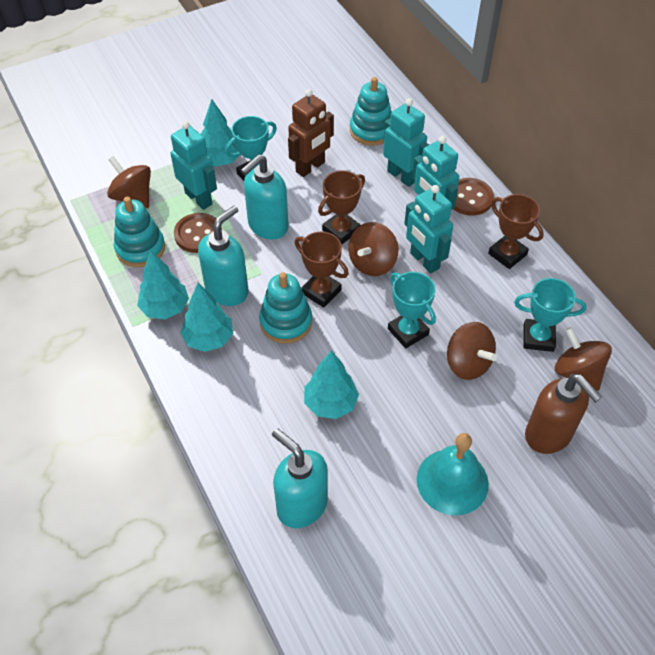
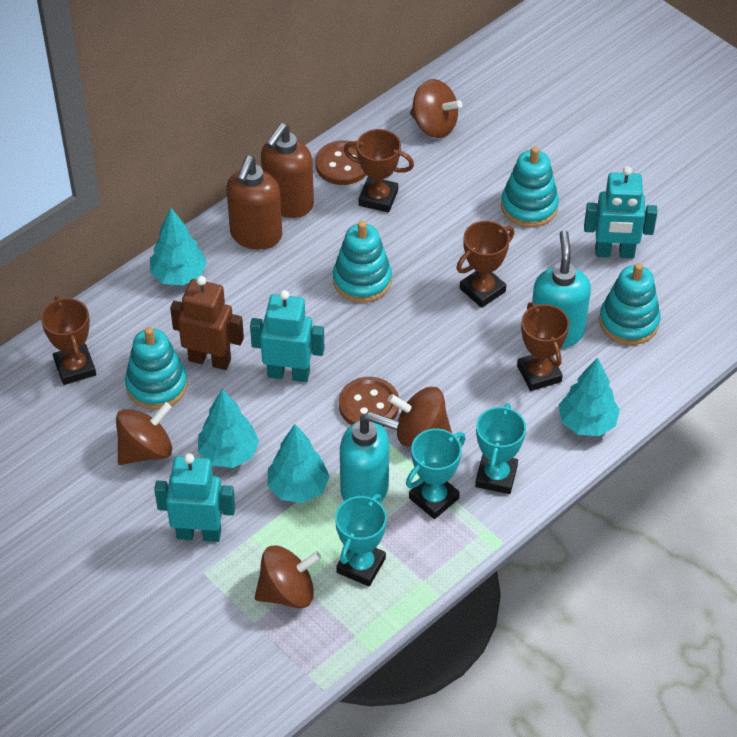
brown soap dispenser: [525,374,602,454] = 1 -> [226,156,282,250] [261,123,314,218] = 2
brown trophy: [295,232,349,308] [318,171,365,245] [488,194,544,269] = 3 -> [41,296,96,385] [344,129,414,213] [456,221,514,308] [517,302,569,391] = 4
turquoise bell: [417,433,489,515] = 1 -> none = 0
turquoise robot: [171,121,217,210] [383,98,429,187] [404,185,453,273] [412,136,460,210] = 4 -> [154,453,235,542] [250,290,325,382] [584,166,657,258] = 3
turquoise soap dispenser: [198,206,248,306] [241,154,289,239] [272,428,328,528] = 3 -> [340,412,399,502] [532,230,591,348] = 2
turquoise stacking toy: [114,197,165,267] [259,272,312,343] [350,77,392,145] = 3 -> [125,327,188,410] [333,221,392,303] [501,146,559,227] [599,263,660,345] = 4

